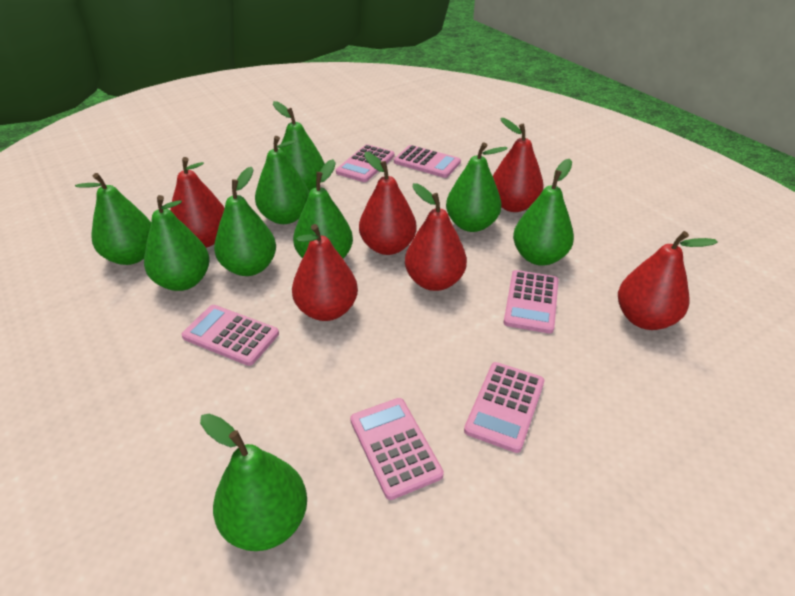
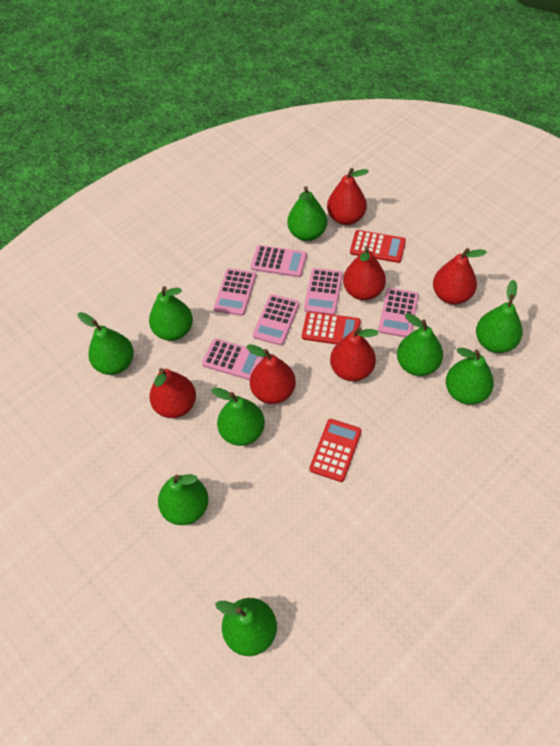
red calculator: none = 0 -> [302,311,361,344] [309,419,362,482] [350,230,406,263] = 3

